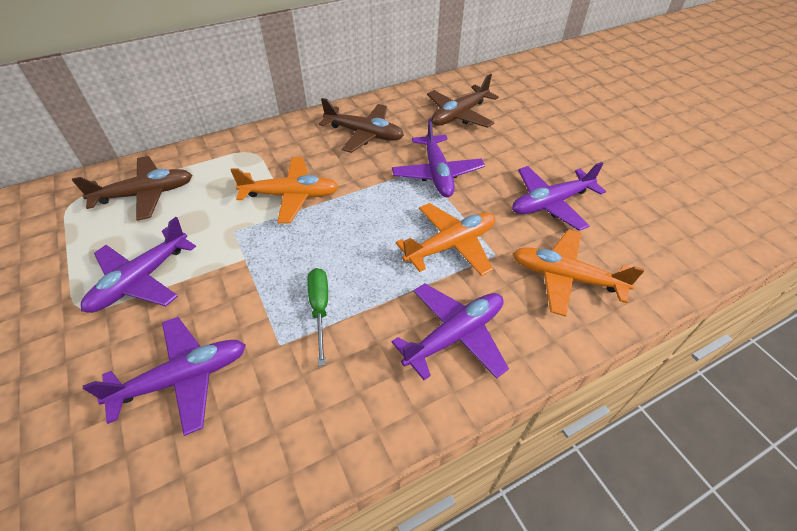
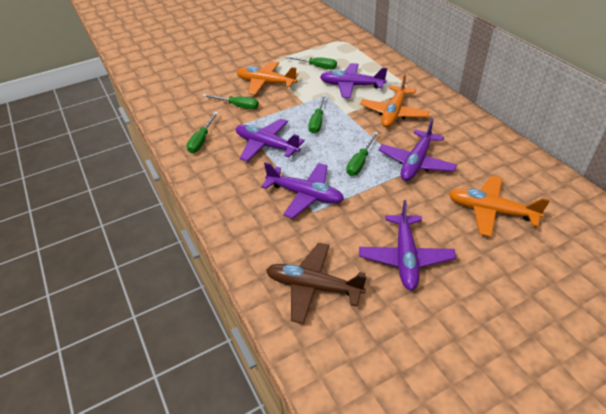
brown plane: [72,156,192,221] [319,98,404,153] [427,74,499,128] = 3 -> [266,243,367,324] = 1
green screwdriver: [307,268,328,366] = 1 -> [187,112,218,153] [203,94,259,110] [284,56,337,69] [308,94,326,134] [346,132,378,176] = 5

